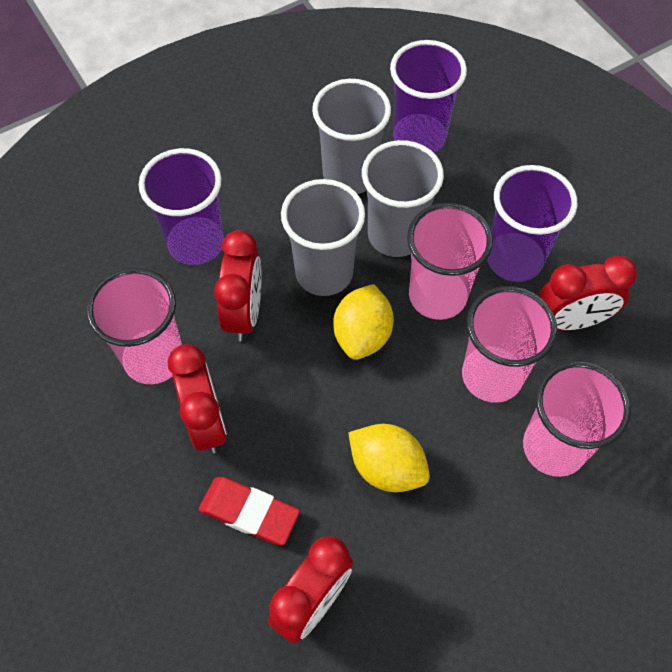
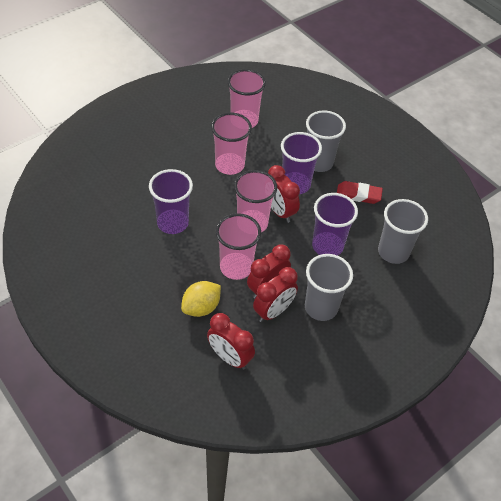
yellow lemon: [333,284,394,360] [348,424,430,492] = 2 -> [181,281,221,317] = 1

